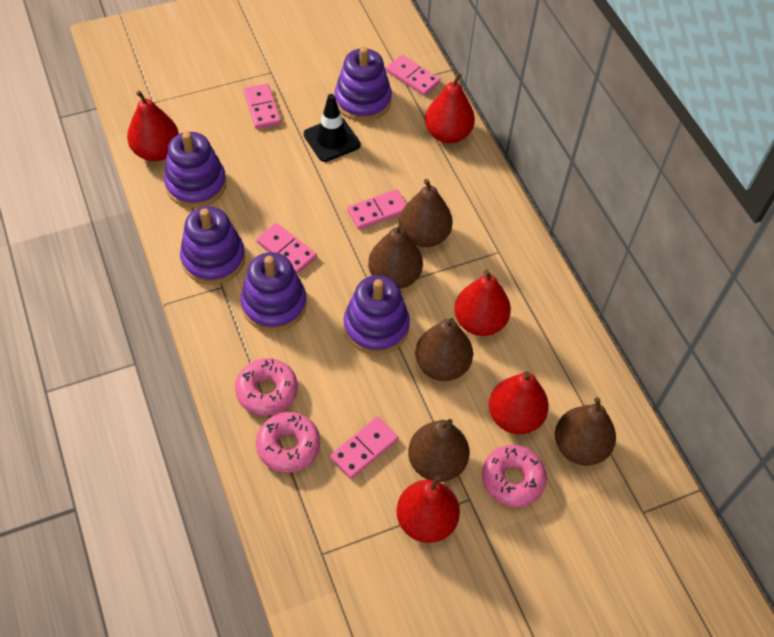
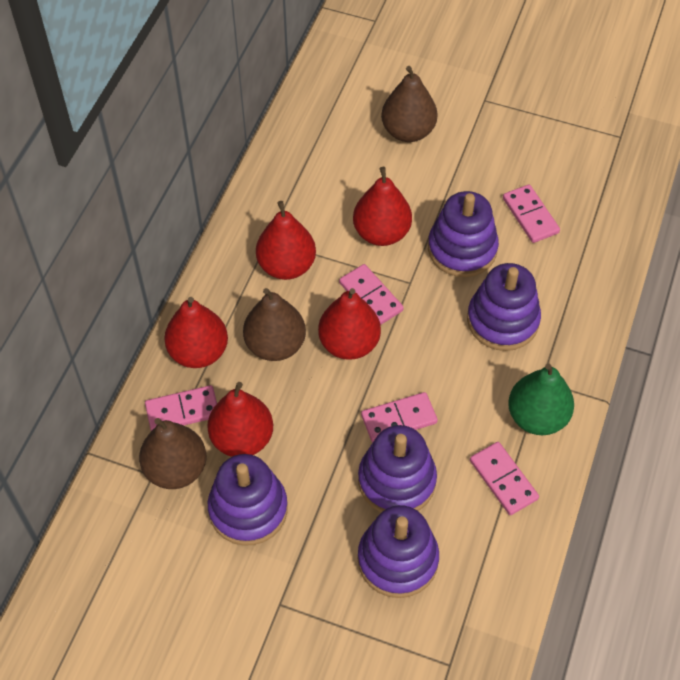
black traffic cone: [304,94,361,162] = 1 -> none = 0
brown pear: [368,224,423,289] [399,179,453,247] [408,419,469,482] [415,318,473,381] [555,397,616,466] = 5 -> [139,418,207,489] [243,288,306,361] [381,66,437,142] = 3
green pear: none = 0 -> [508,364,574,435] = 1
pink donut: [235,358,298,416] [256,412,320,473] [482,445,547,507] = 3 -> none = 0

